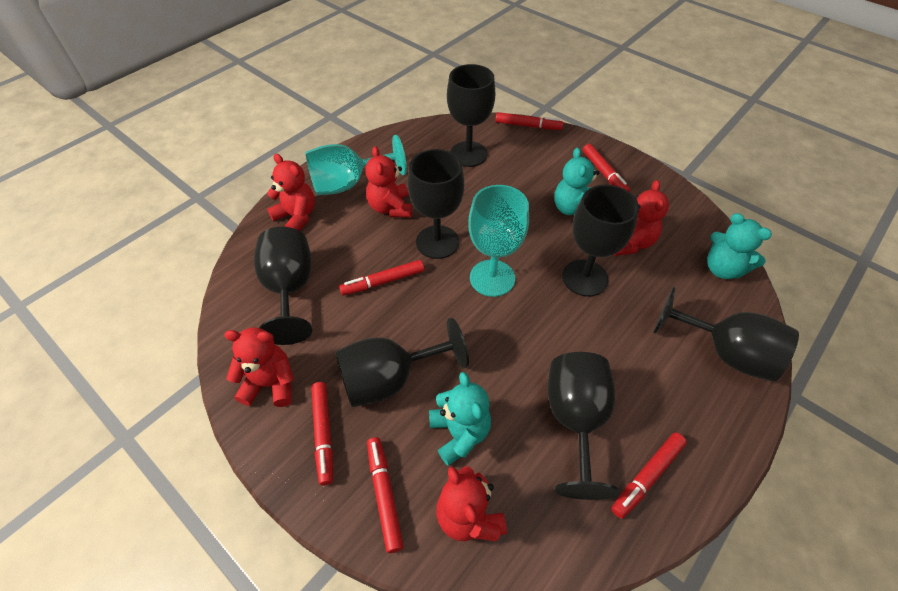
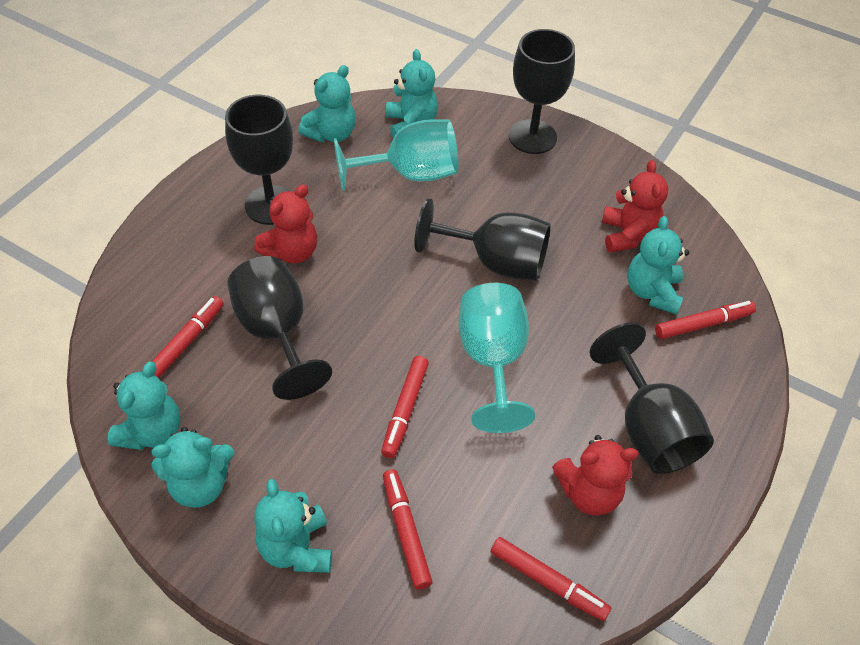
black goblet: [254,227,312,345] [335,318,469,407] [408,149,465,259] [447,64,495,167] [548,352,619,500] [562,185,639,297] [653,287,799,382] = 7 -> [225,95,293,225] [227,256,332,400] [414,198,551,281] [509,29,575,154] [590,322,714,474] = 5
red marker: [311,382,333,485] [339,260,424,295] [367,437,404,553] [495,112,563,130] [583,144,630,192] [611,433,687,519] = 6 -> [152,296,224,378] [381,356,429,458] [383,469,433,590] [491,537,611,621] [655,301,756,339] = 5
red teddy bear: [224,327,294,407] [267,154,315,231] [365,146,412,217] [436,466,507,542] [614,180,669,256] = 5 -> [254,184,317,263] [552,435,639,516] [602,160,668,253] = 3
turquoise teddy bear: [429,372,491,466] [554,148,599,215] [707,213,772,279] = 3 -> [107,361,180,450] [151,427,234,508] [254,479,332,573] [299,65,356,142] [386,49,438,138] [627,216,689,315] = 6

